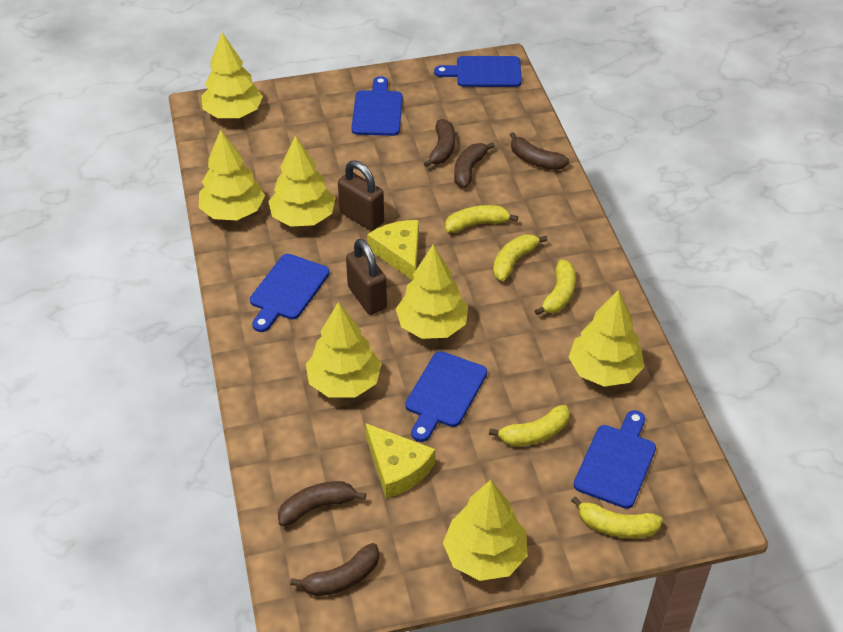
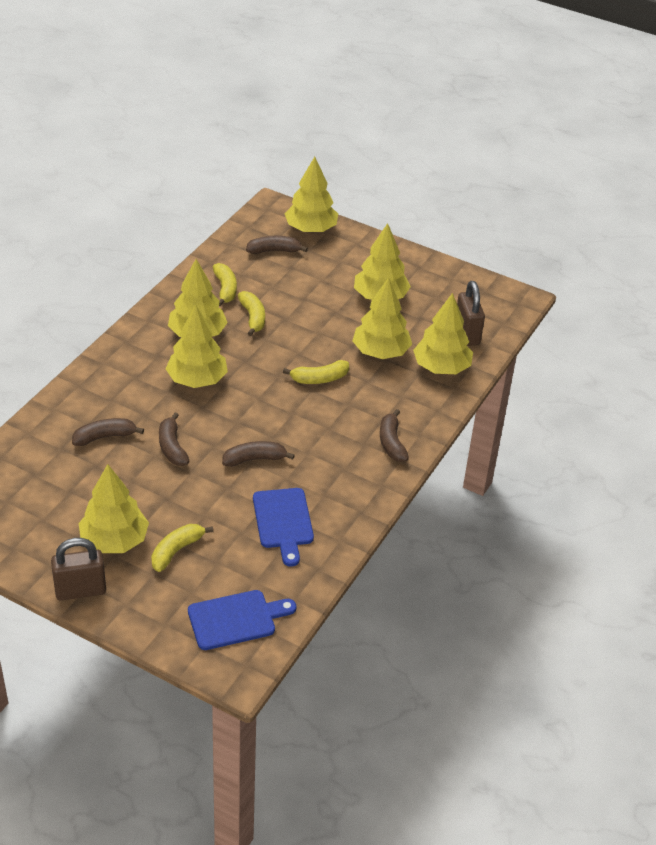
blue cutting board: [250,254,330,332] [351,76,403,136] [405,351,487,442] [434,56,522,87] [574,410,656,509] = 5 -> [188,590,296,650] [253,488,314,567] = 2
yellow banana: [445,205,518,233] [489,405,570,446] [493,234,547,281] [535,260,576,315] [571,496,663,538] = 5 -> [151,524,214,572] [213,263,237,306] [238,291,265,336] [283,360,349,384] = 4
yellow cheese: [365,423,435,499] [367,220,419,280] = 2 -> none = 0

